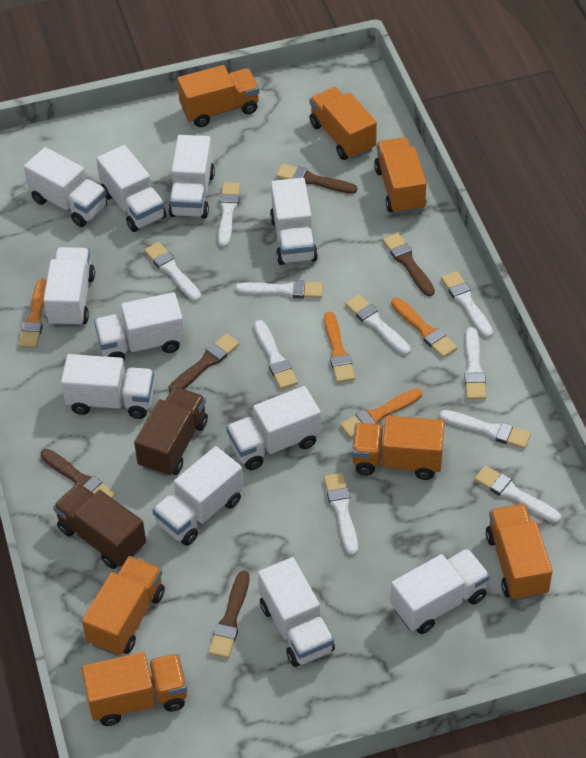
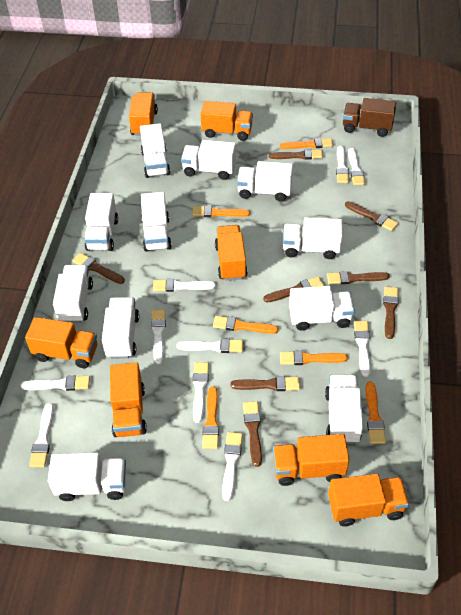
brown brush: [41,449,116,499] [168,333,239,393] [208,571,250,658] [276,164,357,194] [383,233,435,296] = 5 -> [72,253,125,284] [230,376,300,391] [243,401,262,467] [263,277,324,302] [269,149,323,160] [327,271,390,284] [345,201,398,231] [383,287,399,339] = 8
brown truck: [53,483,146,569] [134,387,208,477] = 2 -> [343,98,396,137] = 1
orange brush: [18,279,47,348] [324,312,355,383] [340,388,422,438] [391,298,457,358] = 4 -> [192,206,250,217] [202,386,219,449] [213,316,278,334] [280,138,333,149] [280,350,348,365] [365,382,386,444] = 6

